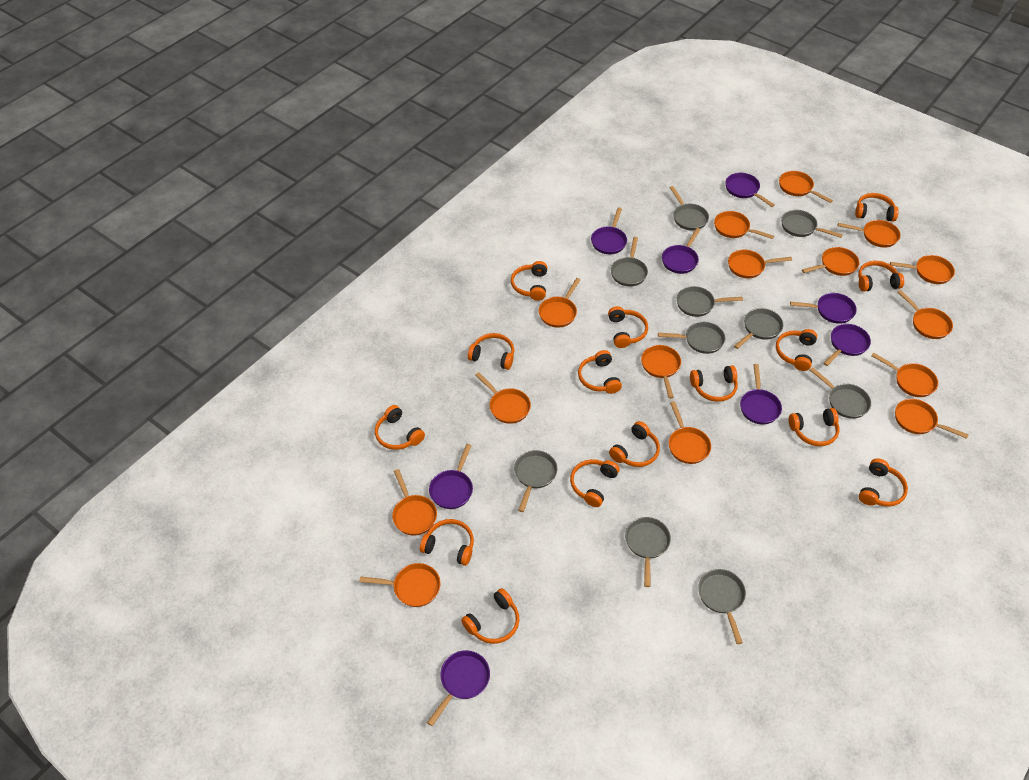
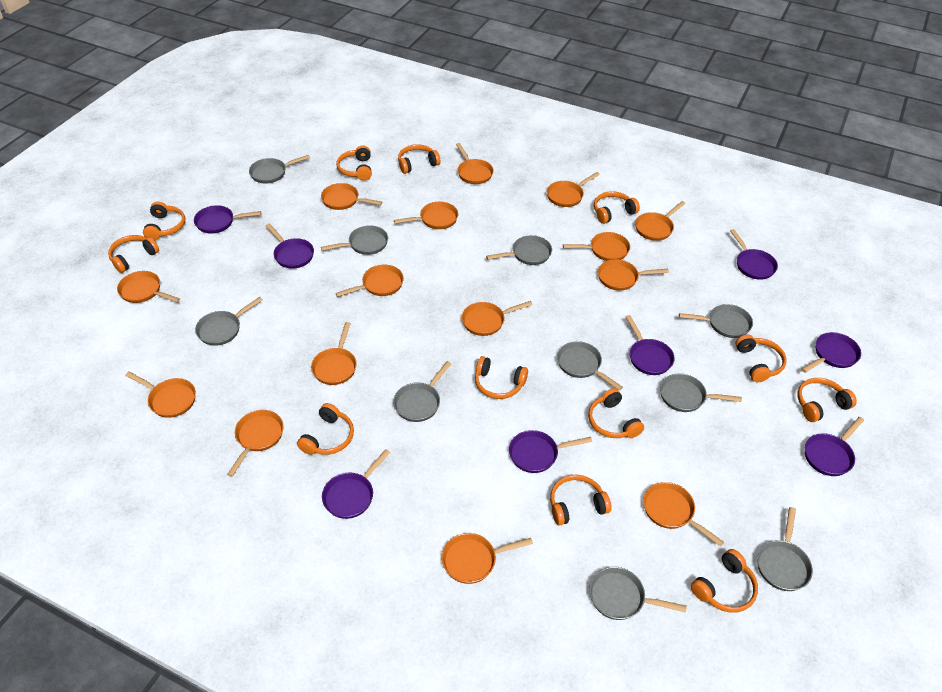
orange headphones: [375,405,425,450] [420,519,474,566] [461,588,519,644] [468,333,514,370] [511,261,547,301] [570,459,620,507] [578,350,622,394] [608,306,648,348] [609,421,660,467] [690,365,738,402] [776,329,817,371] [789,408,840,446] [855,193,899,222] [858,261,904,292] [859,458,908,507] = 15 -> [108,235,159,273] [143,202,185,241] [297,403,354,455] [336,145,372,181] [398,144,440,174] [475,356,528,399] [550,475,612,526] [588,388,644,438] [594,191,640,224] [691,549,758,613] [736,335,786,382] [797,378,857,422] = 12

